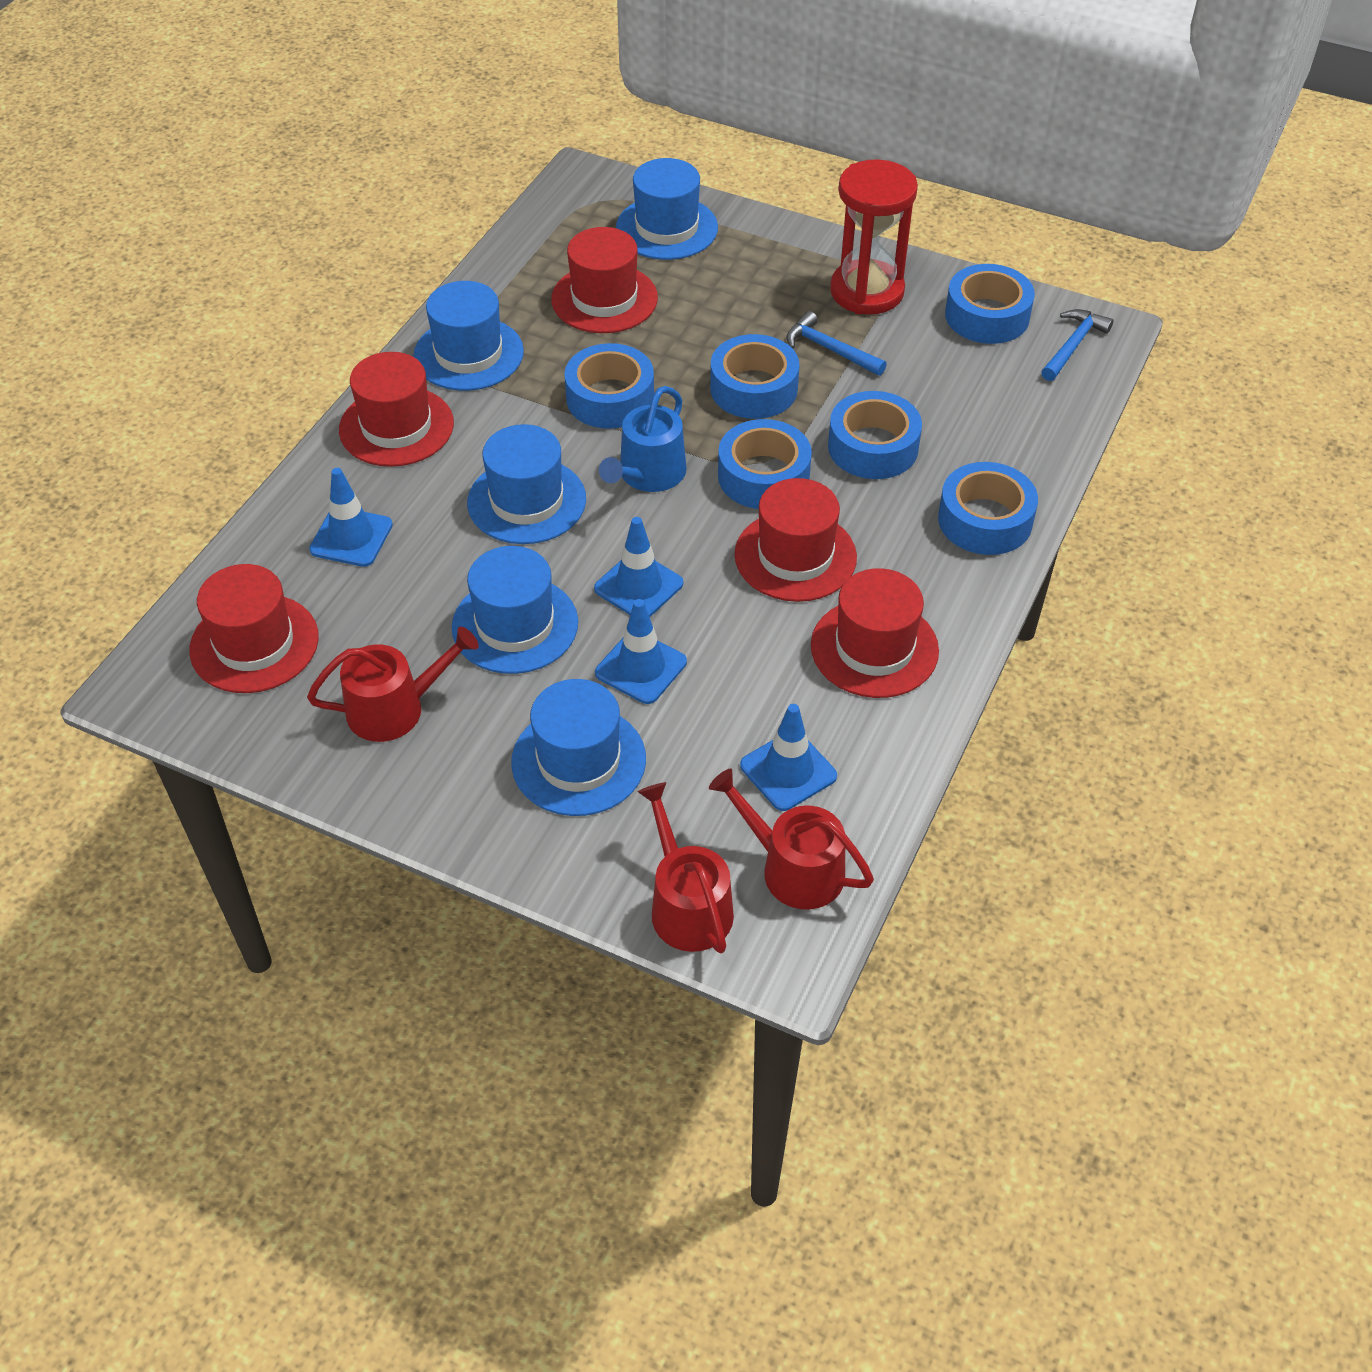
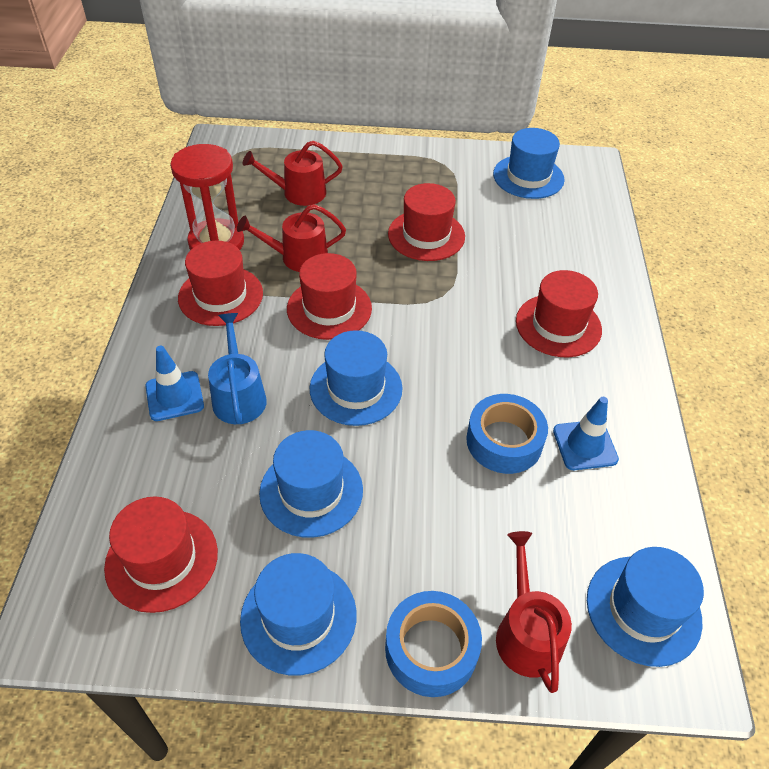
blue hammer: [786,311,887,376] [1041,309,1114,381] = 2 -> none = 0
blue tape: [564,343,654,429] [710,334,799,419] [718,419,812,509] [828,391,922,479] [938,462,1038,555] [945,264,1035,344] = 6 -> [385,591,482,697] [466,394,548,474] = 2
blue traffic cone: [309,468,393,567] [594,517,683,617] [595,599,687,704] [740,704,837,811] = 4 -> [146,346,204,421] [553,397,619,470] = 2

